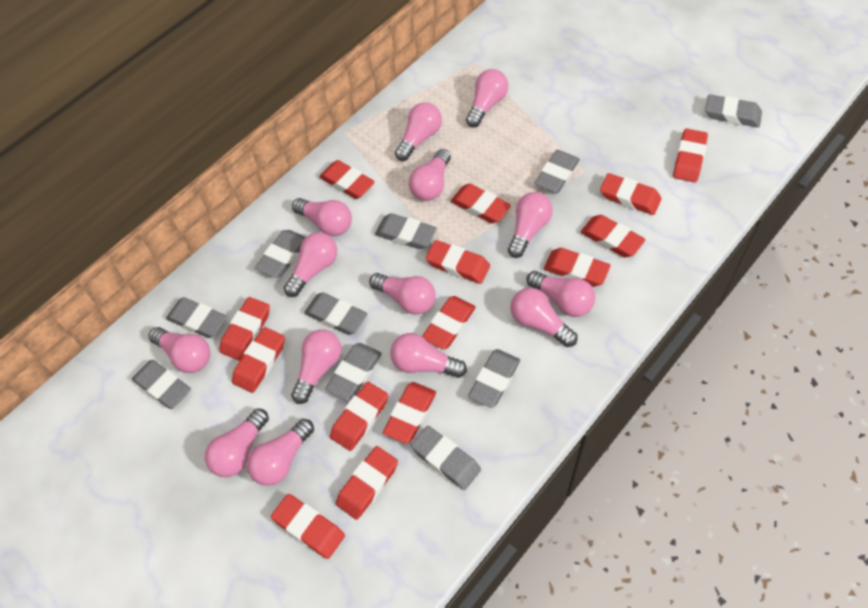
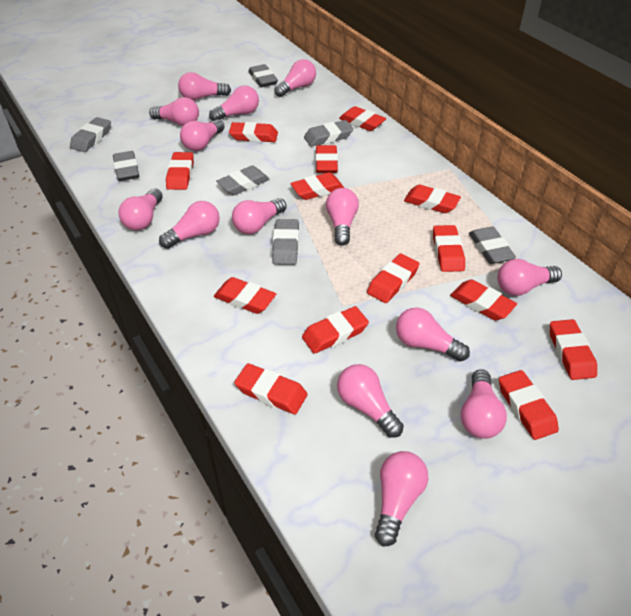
grey eraser: [132,360,191,409] [166,297,227,338] [255,230,305,278] [304,292,367,335] [325,343,382,401] [375,213,437,249] [411,426,481,490] [468,349,520,408] [535,150,580,193] [705,94,762,127] = 10 -> [70,117,111,152] [113,151,139,181] [216,165,270,195] [248,64,278,87] [272,219,299,265] [304,120,353,146] [469,227,516,264] = 7

